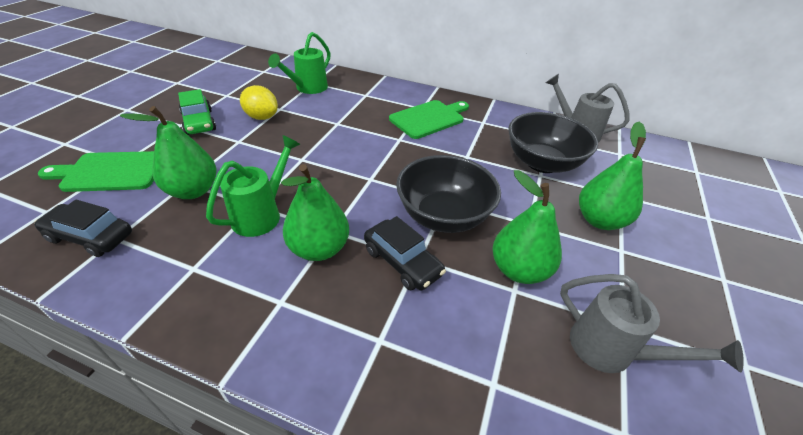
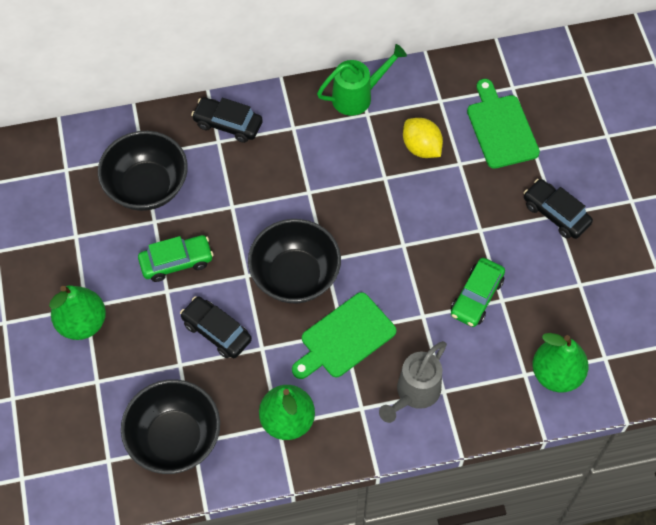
black bowl: [396,155,501,233] [508,112,598,173] = 2 -> [98,131,188,211] [121,380,220,474] [248,219,341,303] = 3
black car: [34,200,132,257] [364,216,446,290] = 2 -> [180,296,252,358] [191,97,263,143] [524,179,593,239] = 3
green car: [178,89,216,135] = 1 -> [138,235,214,282] [451,258,505,327] = 2
green pear: [120,106,217,199] [281,164,349,261] [493,170,562,284] [579,122,646,230] = 4 -> [49,285,106,340] [259,385,315,440] [532,333,589,392] = 3
green watering can: [206,135,300,237] [268,32,331,94] = 2 -> [317,44,407,116] = 1
grey watering can: [546,74,629,143] [560,274,744,373] = 2 -> [379,341,447,423] = 1

